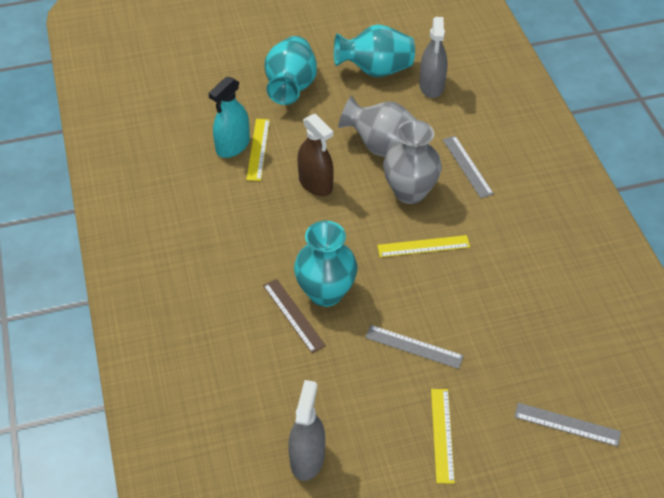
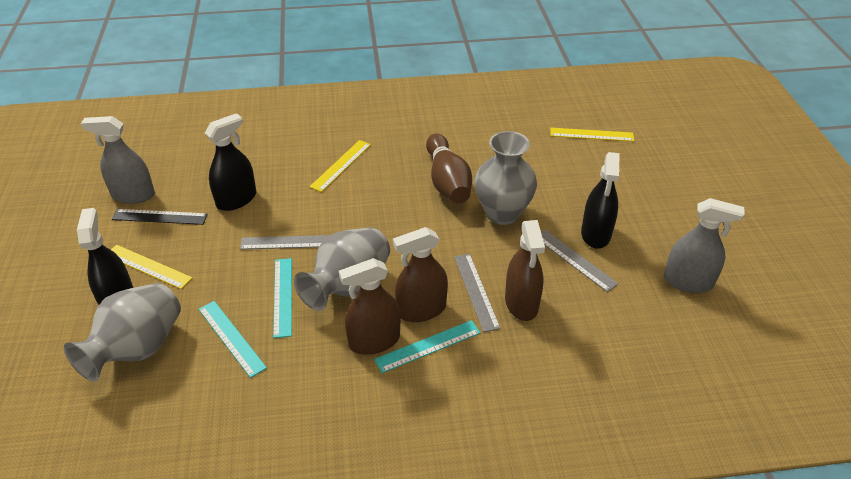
black ruler: none = 0 -> [112,209,208,225] = 1
black spray bottle: none = 0 -> [77,208,133,305] [205,113,256,211] [581,152,620,248] = 3
brown bowling pin: none = 0 -> [426,134,472,204] = 1
brown ruler: [263,279,326,353] = 1 -> none = 0
brown spray bottle: [297,114,334,196] = 1 -> [339,258,400,355] [393,227,448,322] [505,220,545,321] = 3
grey vase: [338,96,417,157] [383,120,442,204] = 2 -> [64,283,181,382] [294,227,390,311] [474,131,537,225] = 3
turquoise ruler: none = 0 -> [199,301,267,378] [273,258,292,338] [374,320,480,373] = 3
turquoise spray bottle: [209,77,250,158] = 1 -> none = 0
turquoise vase: [265,36,317,105] [294,221,357,307] [334,24,415,77] = 3 -> none = 0

